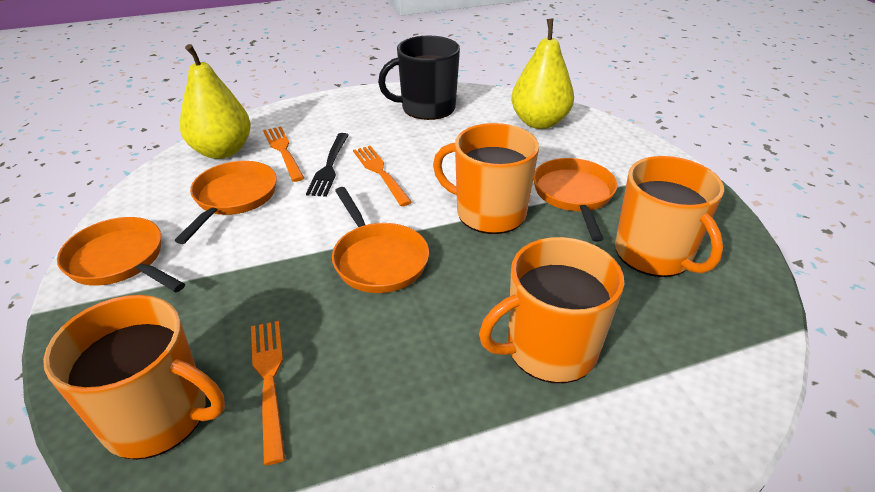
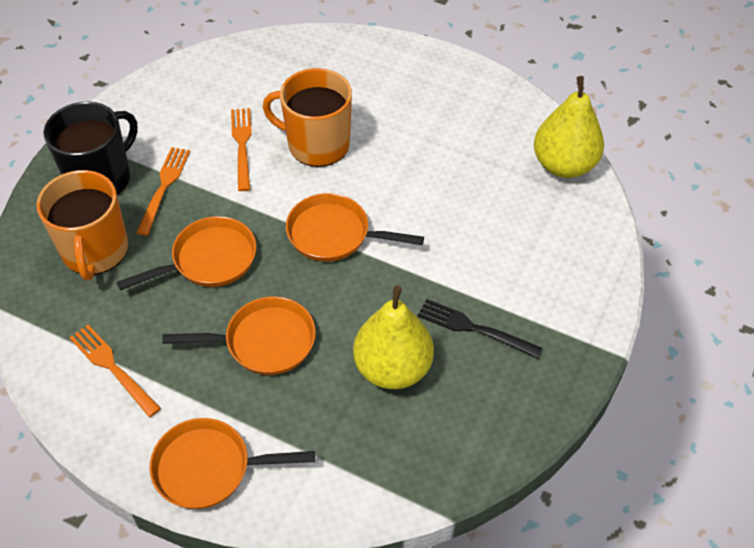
orange mug: [43,295,225,460] [433,123,539,234] [479,237,624,383] [615,156,724,277] = 4 -> [37,170,128,281] [263,68,352,167] = 2

